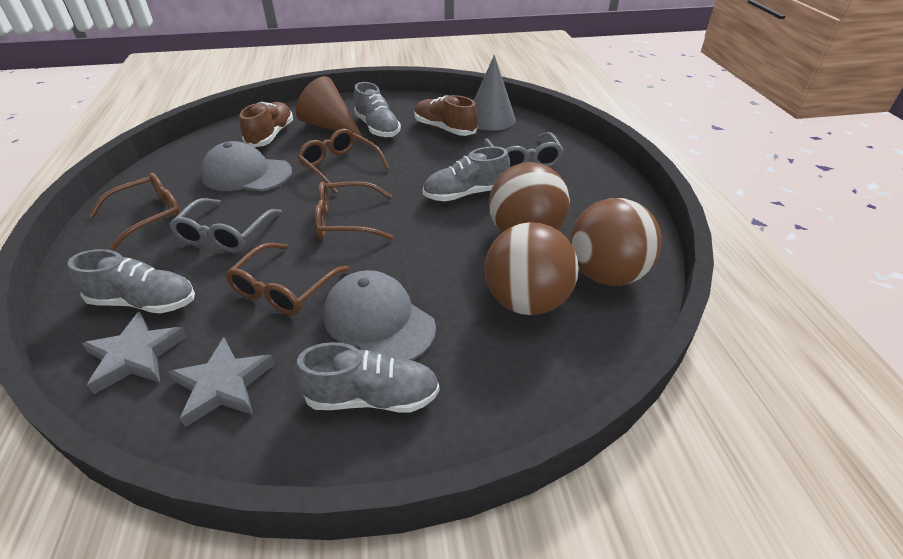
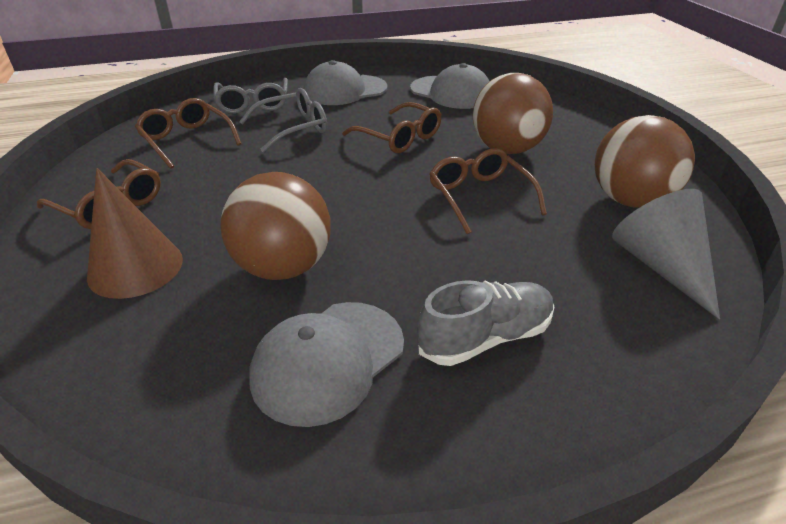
brown shoe: [239,102,293,147] [415,95,478,136] = 2 -> none = 0
grey cap: [201,141,292,191] [323,270,436,361] = 2 -> [249,302,404,427] [304,60,387,105] [410,63,490,109] = 3
grey shoe: [68,249,195,313] [295,342,440,413] [354,82,401,137] [423,146,510,201] = 4 -> [417,280,554,366] = 1
grey star: [82,311,187,394] [169,337,275,427] = 2 -> none = 0

